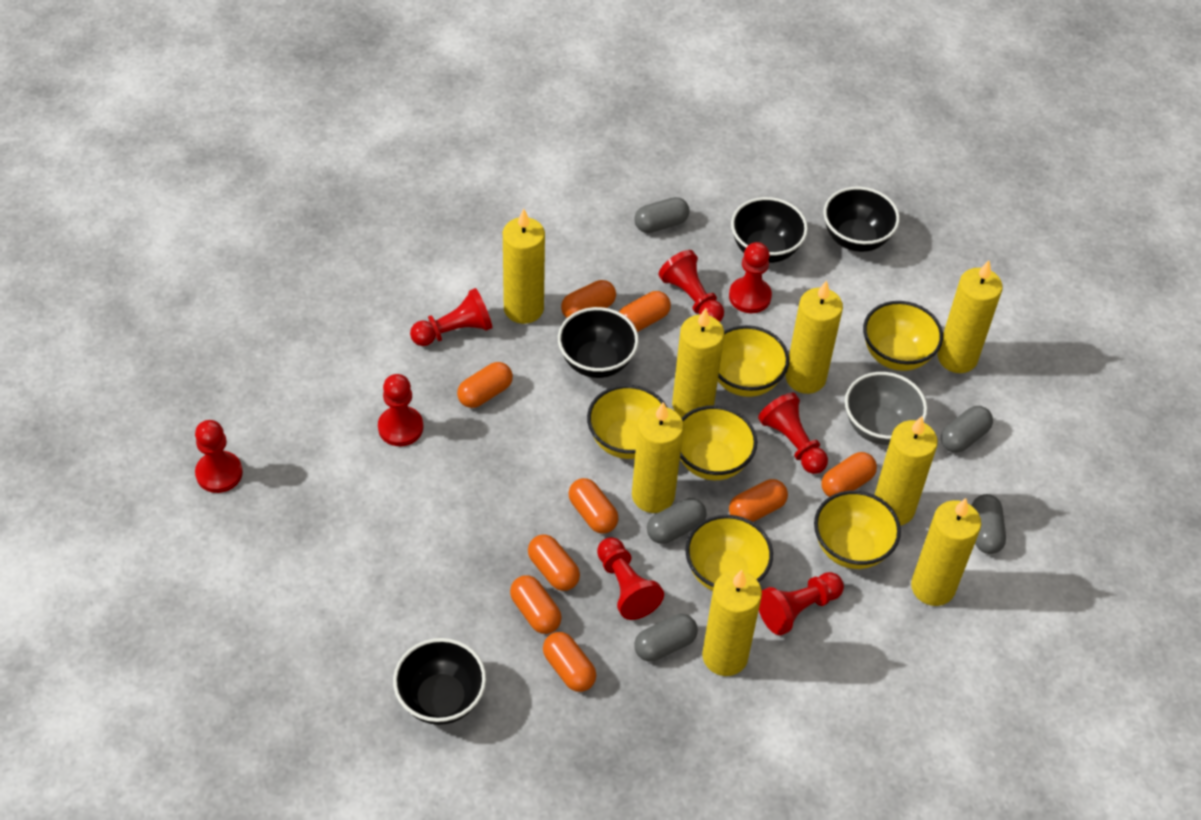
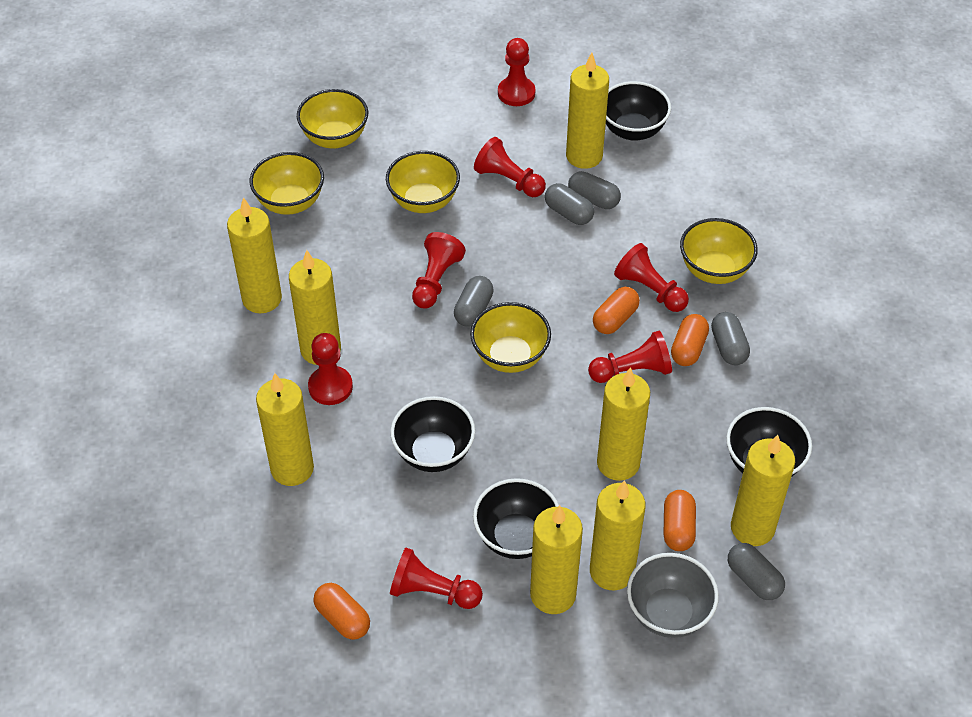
orange capsule: [457,362,513,408] [510,575,562,634] [528,535,580,591] [543,632,597,692] [561,280,616,318] [568,478,619,534] [619,291,671,332] [729,479,788,522] [821,452,877,497] = 9 -> [314,583,370,640] [593,287,640,334] [664,490,696,551] [671,314,709,366] = 4
red pawn: [195,420,243,493] [378,374,423,446] [410,288,493,346] [597,537,664,620] [659,250,724,322] [729,242,772,313] [758,393,828,474] [759,572,844,635] = 8 -> [308,333,353,405] [390,547,483,609] [412,232,466,309] [474,137,546,197] [498,38,535,106] [588,331,672,383] [614,243,689,312] = 7
yellow bowl: [587,385,668,459] [680,405,757,480] [685,515,773,591] [718,325,789,397] [814,491,901,569] [863,301,943,371] = 6 -> [250,152,324,215] [297,89,368,148] [386,151,460,213] [470,302,551,373] [680,218,758,284] = 5

